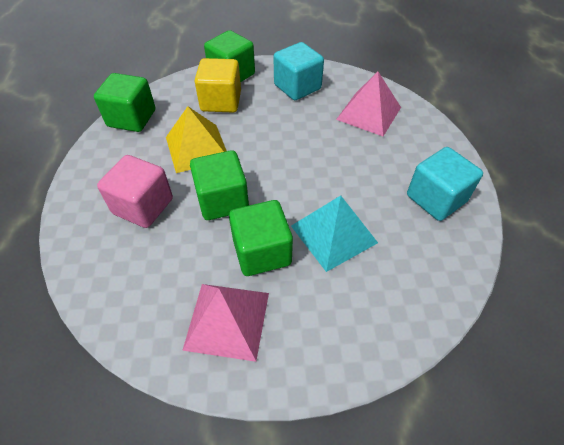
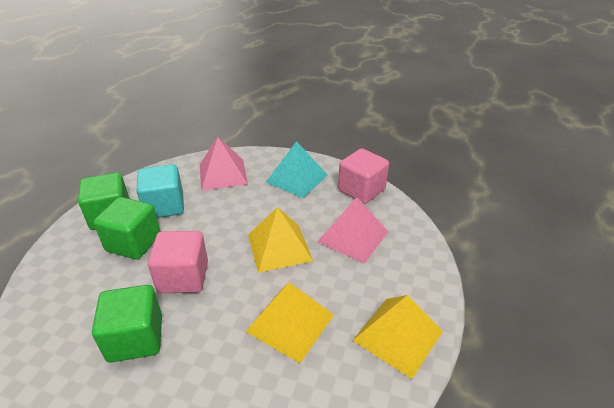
green cube: [94,73,155,132] [190,150,249,220] [204,30,255,82] [229,200,293,276] = 4 -> [78,173,130,230] [92,285,162,363] [94,197,161,259] = 3
pink cube: [97,155,173,228] = 1 -> [148,231,208,293] [338,148,389,204] = 2
turquoise cube: [274,42,324,100] [407,147,483,221] = 2 -> [136,164,184,218] = 1
yellow cube: [195,58,241,112] = 1 -> none = 0
yellow pyramid: [166,106,227,173] = 1 -> [245,282,334,363] [248,207,313,273] [352,295,443,379] = 3

